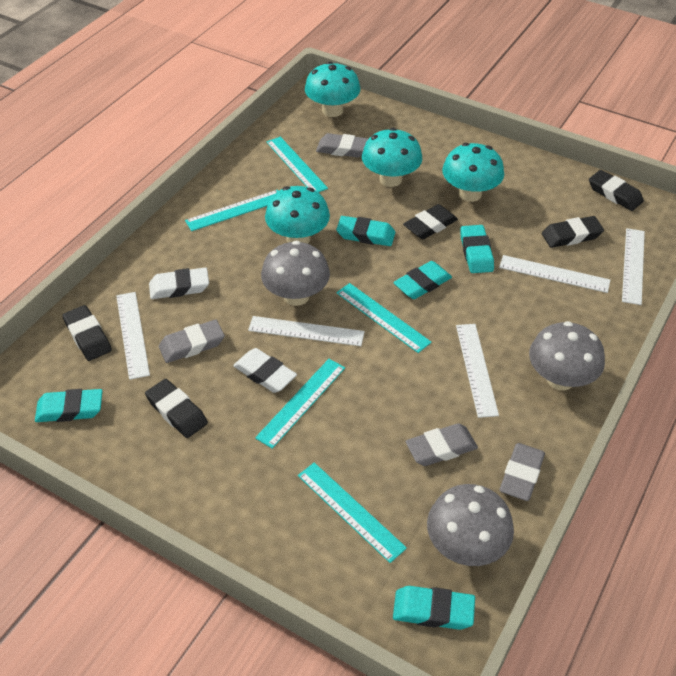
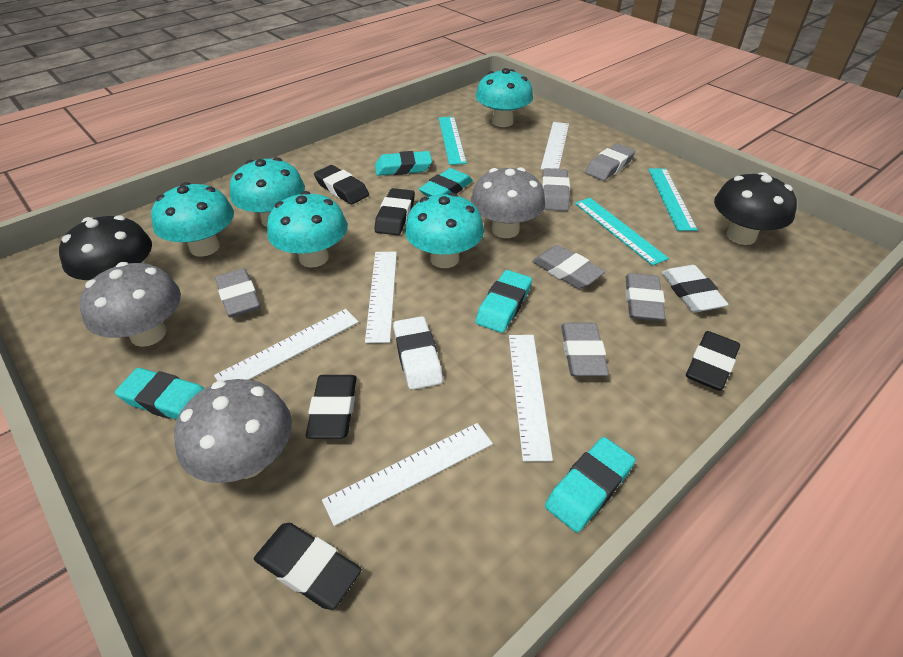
black mushroom: none = 0 -> [59,215,152,280] [714,172,797,245] = 2
grey eraser: [159,320,225,363] [316,133,369,157] [405,423,478,466] [500,443,545,501] = 4 -> [215,268,260,318] [532,245,605,289] [542,168,570,211] [561,323,609,376] [585,144,635,181] [625,273,666,321] = 6
turquoise mushroom: [265,186,330,244] [305,62,361,117] [362,128,422,187] [442,143,504,202] = 4 -> [151,182,234,257] [230,157,305,227] [267,191,347,268] [405,193,484,268] [476,68,533,127] = 5
turquoise ruler: [185,190,279,231] [255,359,345,449] [267,137,328,193] [298,463,407,563] [336,283,432,353] = 5 -> [439,117,467,165] [575,198,669,266] [648,168,698,231] = 3

